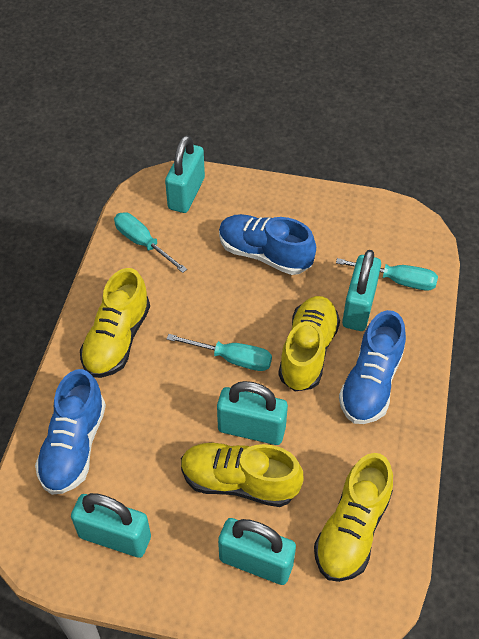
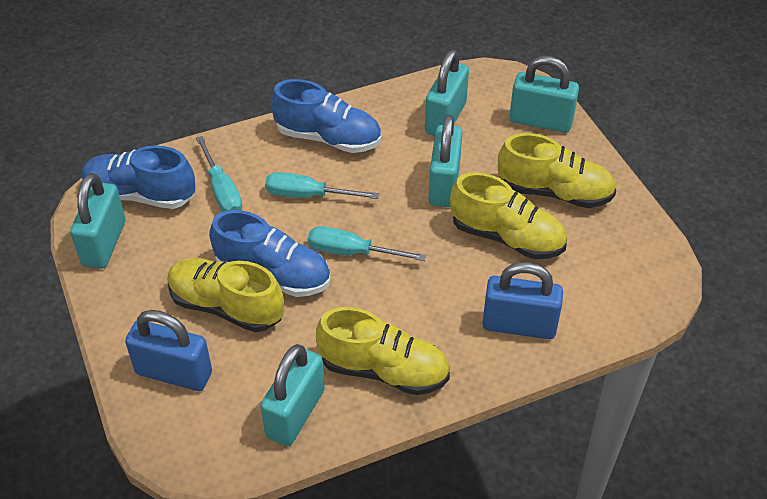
blue padlock: none = 0 -> [125,310,212,391] [482,262,563,339] = 2

